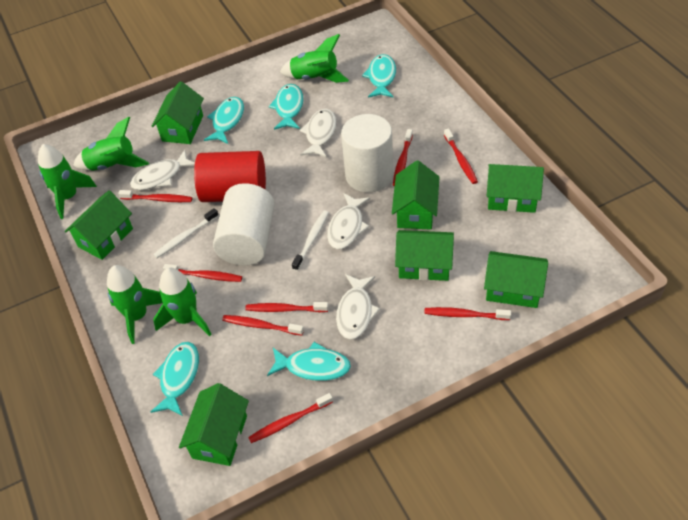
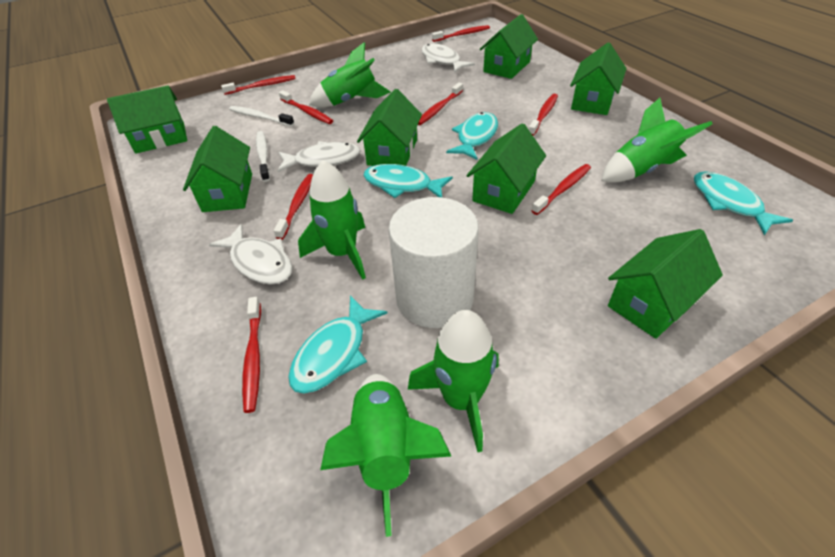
red cylinder: [194,151,266,202] = 1 -> none = 0
turquoise fish: [151,342,199,416] [204,97,244,144] [267,342,351,381] [268,84,304,130] [362,54,396,98] = 5 -> [288,295,387,394] [363,164,453,198] [446,112,498,160] [694,171,793,236] = 4
white cylinder: [213,183,275,266] [341,114,393,193] = 2 -> [388,197,479,328] = 1
white fish: [130,150,195,190] [299,109,337,158] [327,193,370,249] [336,274,380,340] = 4 -> [209,224,292,285] [277,141,361,172] [421,43,475,73] = 3

